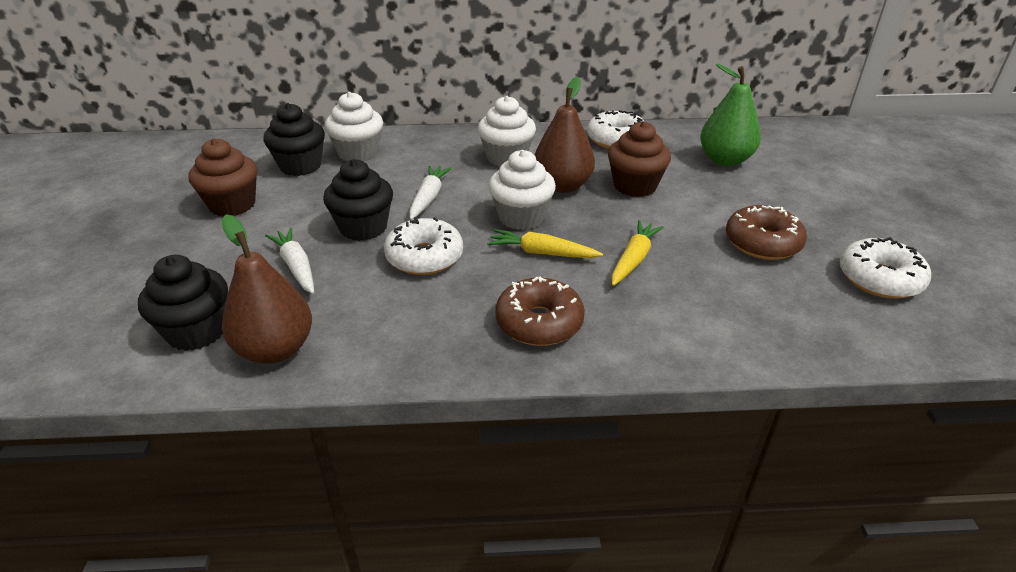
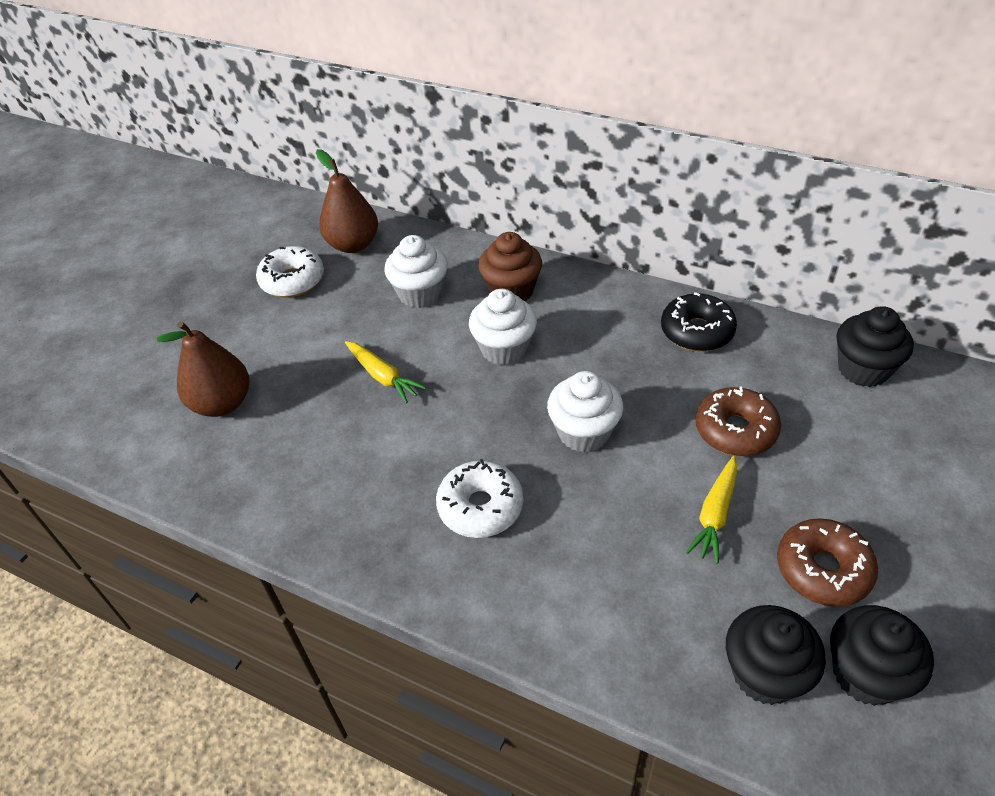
black donut: none = 0 -> [661,292,737,352] = 1
brown cupcake: [189,138,257,217] [608,121,671,197] = 2 -> [478,232,542,302] = 1
green pear: [700,64,761,166] = 1 -> none = 0
white carrot: [265,227,314,294] [409,165,452,220] = 2 -> none = 0
white donut: [384,217,463,275] [587,110,644,149] [840,237,931,299] = 3 -> [256,246,324,297] [436,459,523,538] = 2

